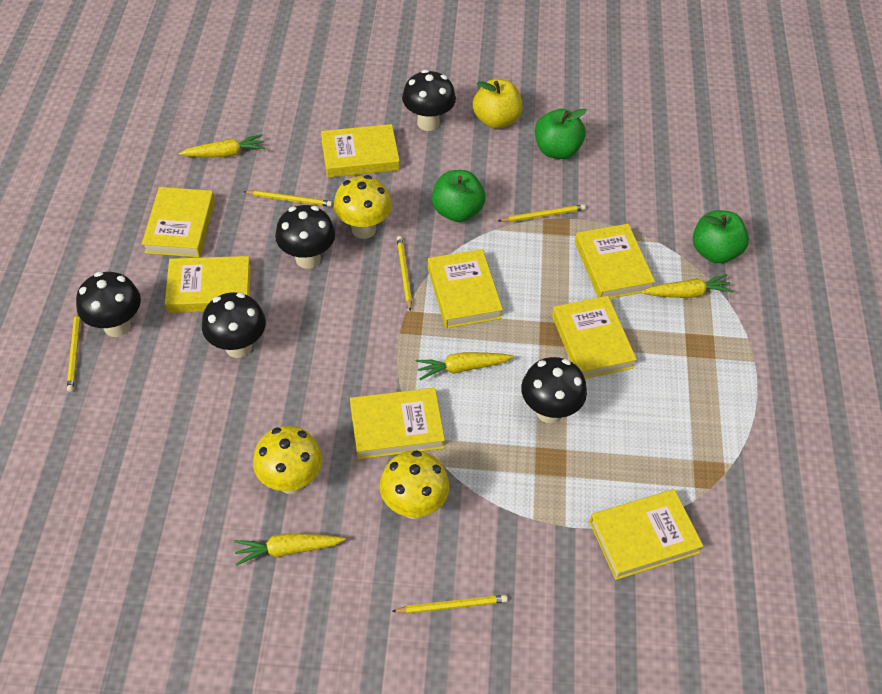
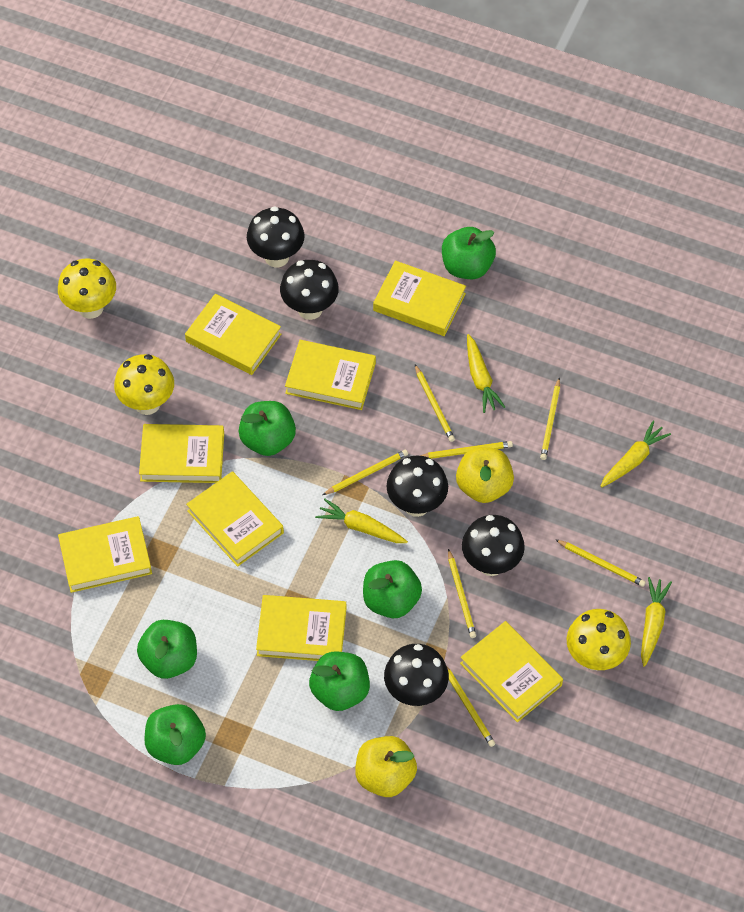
green apple: [432,170,486,222] [535,108,587,159] [693,210,749,263] = 3 -> [137,620,197,679] [144,704,206,765] [239,401,296,456] [309,652,370,711] [363,560,422,618] [442,227,496,279] = 6
yellow apple: [473,79,523,129] = 1 -> [355,736,417,797] [456,447,514,503] = 2
yellow pencil: [67,311,81,392] [243,190,332,207] [391,595,508,614] [397,236,412,311] [498,204,586,222] = 5 -> [323,450,408,495] [415,365,455,442] [420,441,513,459] [447,667,495,747] [448,549,476,638] [540,378,560,460] [555,539,646,587] = 7

